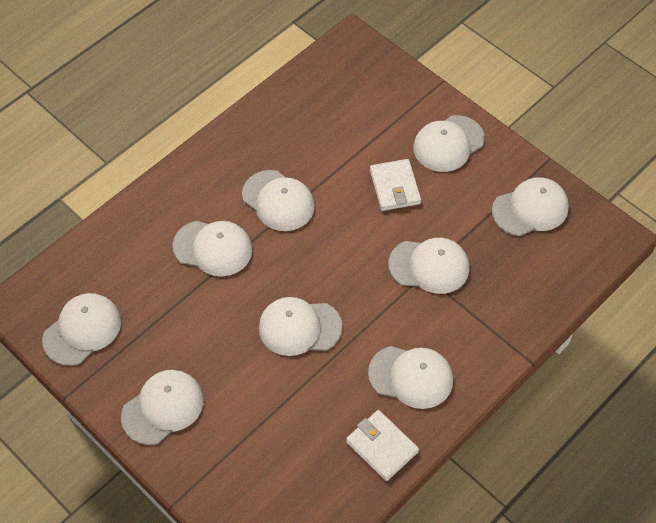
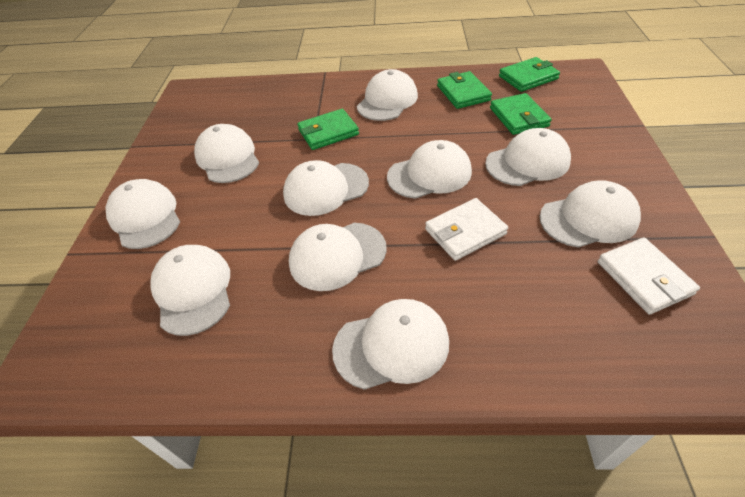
green wallet: none = 0 -> [297,109,359,150] [437,71,492,109] [490,93,552,135] [499,57,560,92] = 4
white cap: [42,293,121,366] [121,370,204,445] [173,221,252,277] [242,170,315,231] [259,297,343,356] [368,346,453,409] [388,238,469,294] [413,115,485,172] [492,177,569,236] = 9 -> [105,179,180,249] [150,245,230,336] [194,124,259,183] [283,160,369,216] [289,223,387,291] [332,299,449,390] [357,69,418,121] [387,140,472,199] [485,128,571,186] [539,180,641,248] = 10

